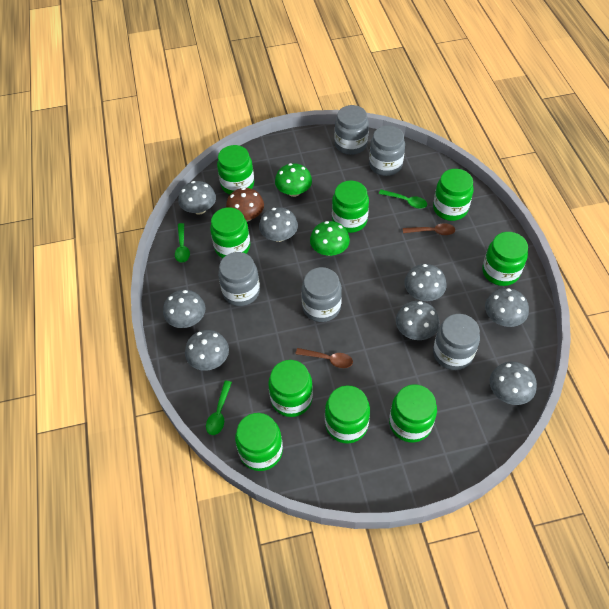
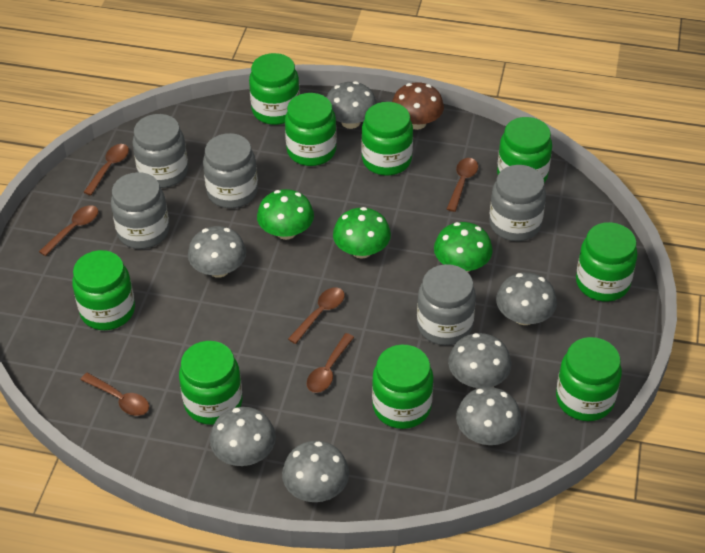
brown spoon: [295,348,353,368] [403,223,455,235] = 2 -> [39,205,98,256] [80,373,149,416] [84,144,129,195] [288,287,345,344] [307,333,354,393] [447,158,478,212] = 6
green mushroom: [275,163,312,197] [310,221,350,256] = 2 -> [257,189,314,240] [333,207,391,259] [434,222,493,272] = 3
green spoon: [175,223,190,263] [206,381,232,435] [379,190,427,209] = 3 -> none = 0
grey mushroom: [163,290,206,328] [178,181,216,214] [185,330,229,371] [259,207,298,242] [396,301,439,340] [404,264,446,301] [485,288,529,327] [490,361,537,405] = 8 -> [188,226,246,278] [210,407,276,466] [282,441,349,502] [327,81,377,129] [448,333,511,388] [456,387,522,445] [496,273,557,325] = 7

